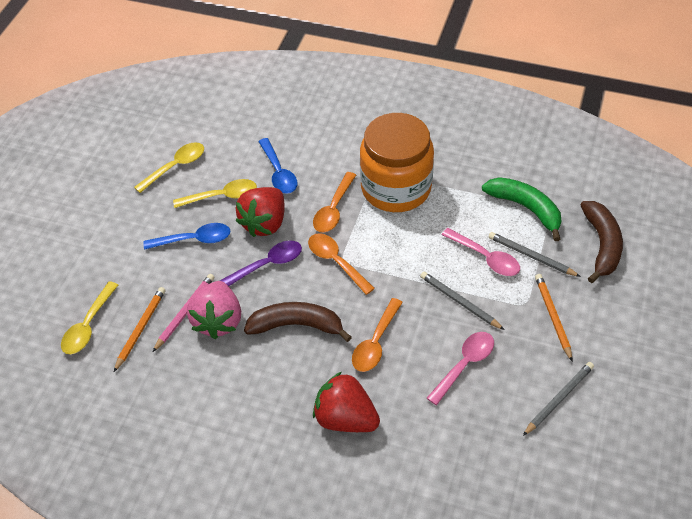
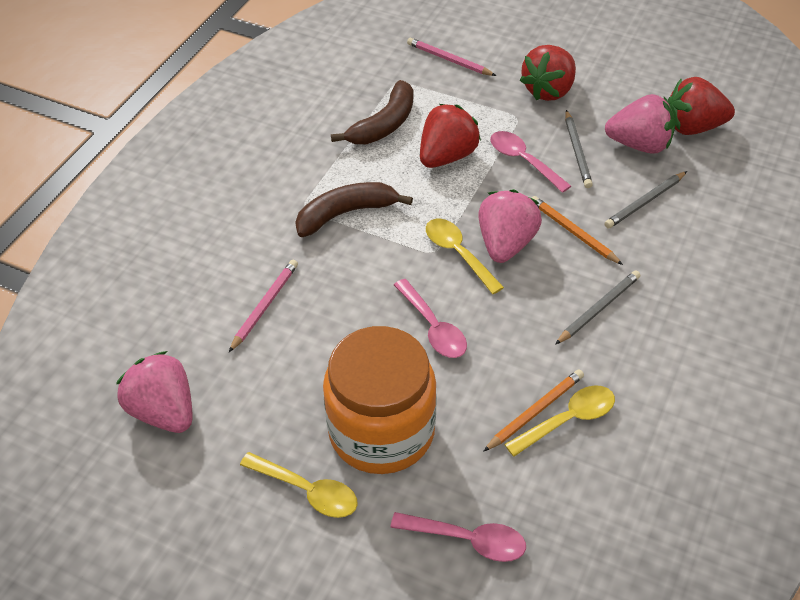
blue spoon: [143,223,230,250] [258,138,297,194] = 2 -> none = 0
green banana: [482,177,561,241] = 1 -> none = 0
orange spoon: [308,233,375,295] [313,172,356,232] [352,298,403,372] = 3 -> none = 0
pink pencil: [153,274,214,352] = 1 -> [229,260,298,352] [407,38,496,76] = 2
pink spoon: [427,332,494,405] [442,228,520,276] = 2 -> [390,512,526,562] [394,279,467,358] [490,131,571,193] = 3
pink strawberry: [187,281,241,339] = 1 -> [116,351,192,433] [479,189,542,263] [605,94,676,154] = 3
purple spoon: [220,241,302,286] = 1 -> none = 0
red strawberry: [236,187,285,237] [313,372,380,432] = 2 -> [420,104,481,168] [520,45,576,101] [668,77,735,135] = 3

